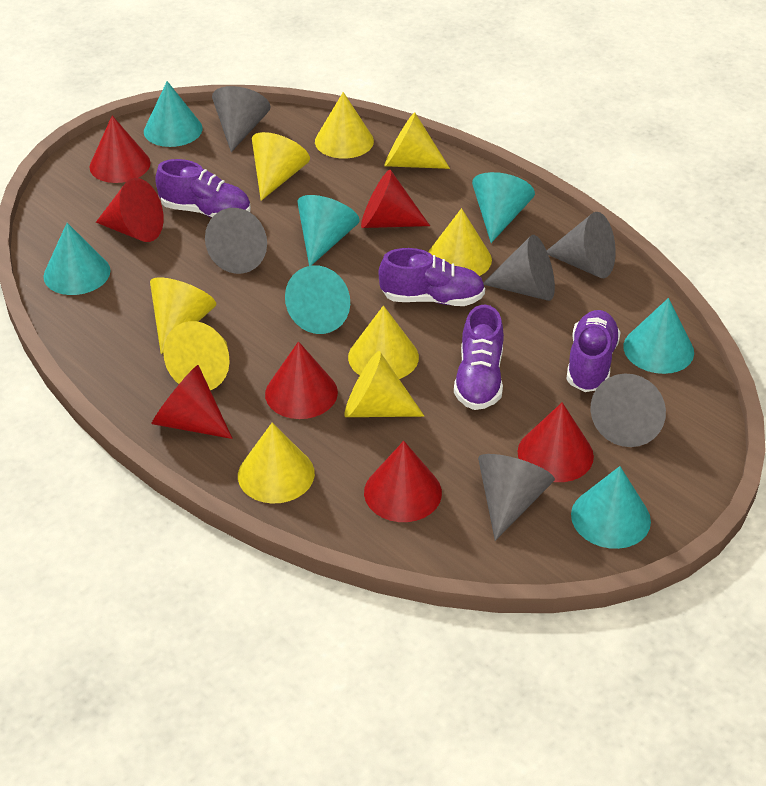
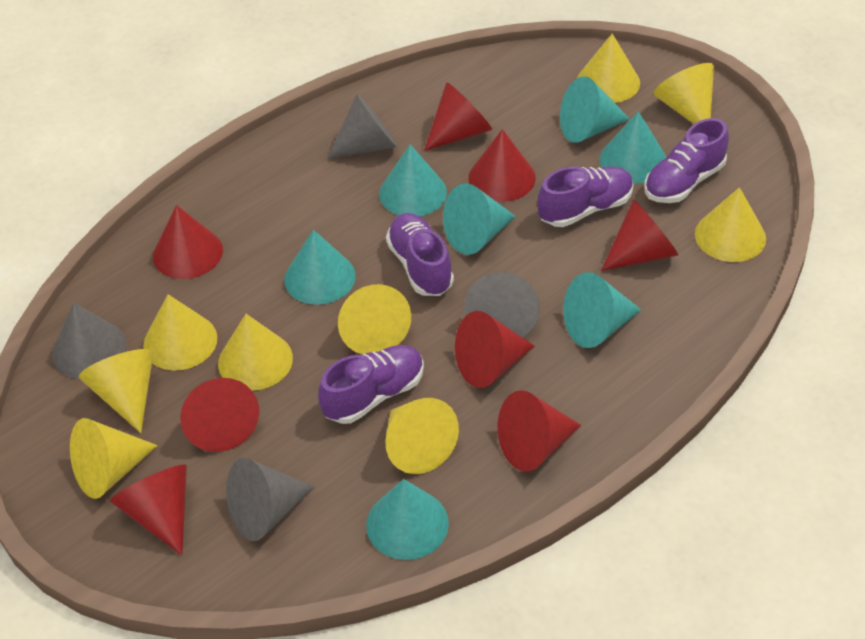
grey cone: [205,208,267,274] [212,86,270,152] [478,454,555,541] [483,235,555,301] [547,212,616,278] [591,374,666,447] = 6 -> [52,302,127,379] [226,458,315,541] [327,94,398,159] [464,272,540,337] = 4
red cone: [89,116,151,183] [96,178,164,242] [152,365,232,439] [265,341,338,419] [361,170,430,228] [364,441,442,522] [517,402,594,482] = 7 -> [110,465,187,555] [153,205,223,279] [180,378,259,452] [424,82,492,151] [455,311,534,388] [468,129,536,202] [498,390,581,472] [601,199,678,271] = 8

